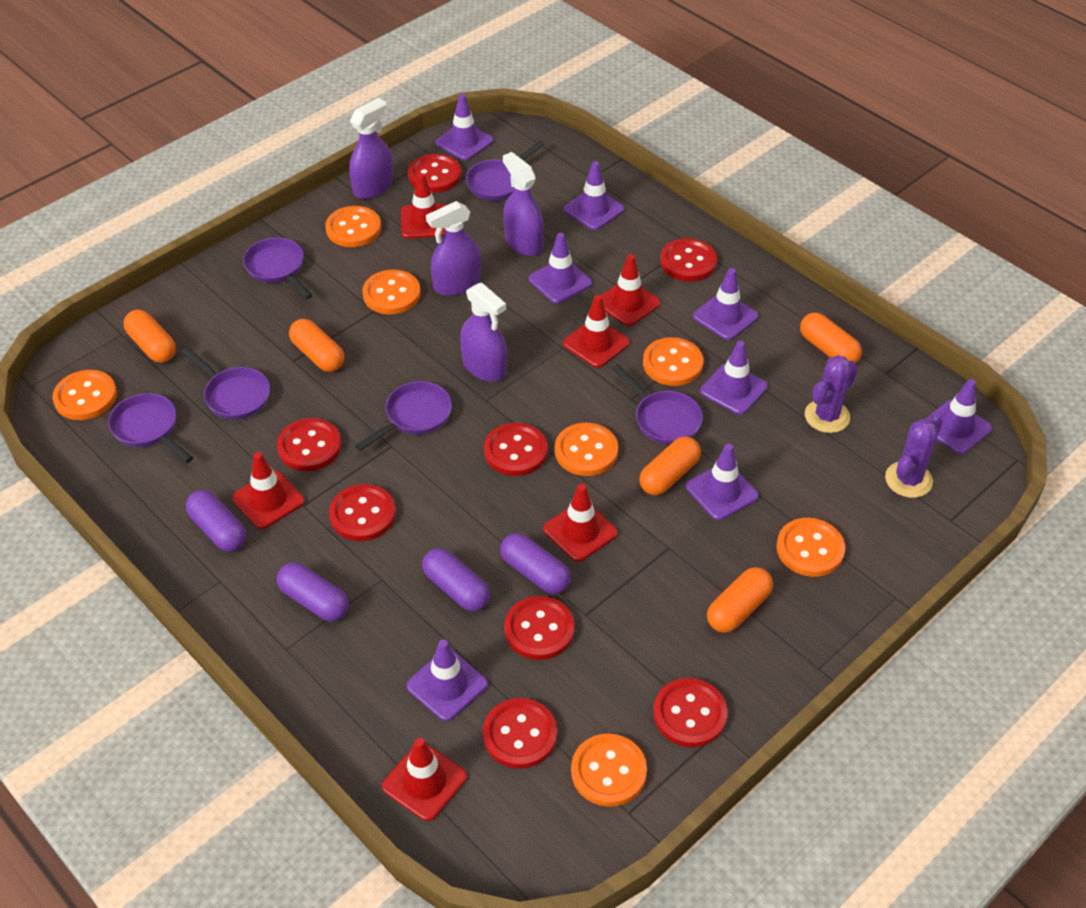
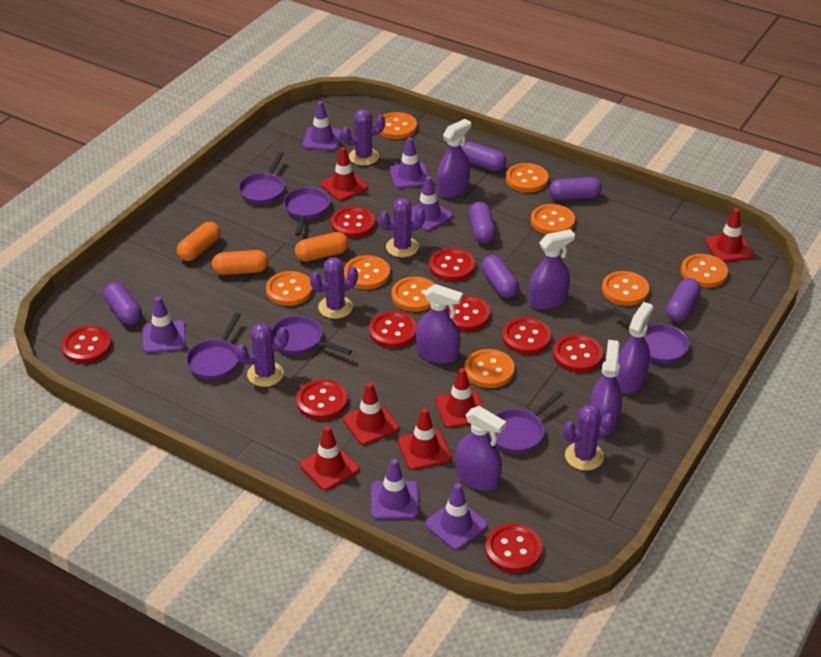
orange button: [52,370,117,420] [325,206,381,247] [363,270,420,314] [555,423,618,476] [571,734,647,807] [643,337,703,386] [776,518,845,577] = 7 -> [266,271,313,306] [344,255,390,289] [380,112,417,139] [392,276,435,312] [465,349,514,388] [506,163,549,192] [531,204,575,234] [602,271,649,306] [681,254,728,288] = 9
orange capsule: [124,310,176,363] [289,319,344,372] [639,436,701,495] [707,567,773,633] [800,313,862,363] = 5 -> [177,222,221,261] [212,250,269,275] [295,232,349,262] = 3
purple cactus: [805,355,858,433] [885,414,943,498] = 2 -> [236,323,289,387] [310,257,358,319] [341,109,385,166] [379,198,425,257] [563,404,614,471] = 5
purple capsule: [186,490,246,552] [277,562,349,622] [422,548,490,612] [500,533,571,594] = 4 -> [104,282,142,325] [461,142,506,171] [469,202,496,244] [481,255,519,298] [549,177,602,200] [666,278,701,322] = 6
purple spray bottle: [349,98,393,199] [426,201,481,296] [460,282,507,382] [503,152,544,256] = 4 -> [416,284,463,364] [437,119,471,198] [456,406,506,491] [529,229,575,310] [590,340,622,435] [616,302,653,394] = 6
purple traffic cone: [407,639,488,721] [435,94,493,161] [529,233,592,304] [564,161,624,230] [686,444,759,520] [693,268,759,340] [700,340,768,415] [925,379,992,454] = 8 -> [143,296,186,353] [302,101,341,151] [371,459,419,519] [390,137,429,189] [411,176,453,231] [425,483,488,550] = 6
red button: [277,418,341,471] [329,484,396,541] [408,154,461,193] [483,698,557,769] [484,423,548,476] [504,596,575,660] [653,678,727,747] [660,238,717,281] = 8 -> [61,326,112,363] [296,379,348,420] [331,206,375,238] [369,311,417,348] [429,248,475,282] [446,295,490,331] [485,523,542,573] [502,317,551,355] [553,334,603,373] = 9

